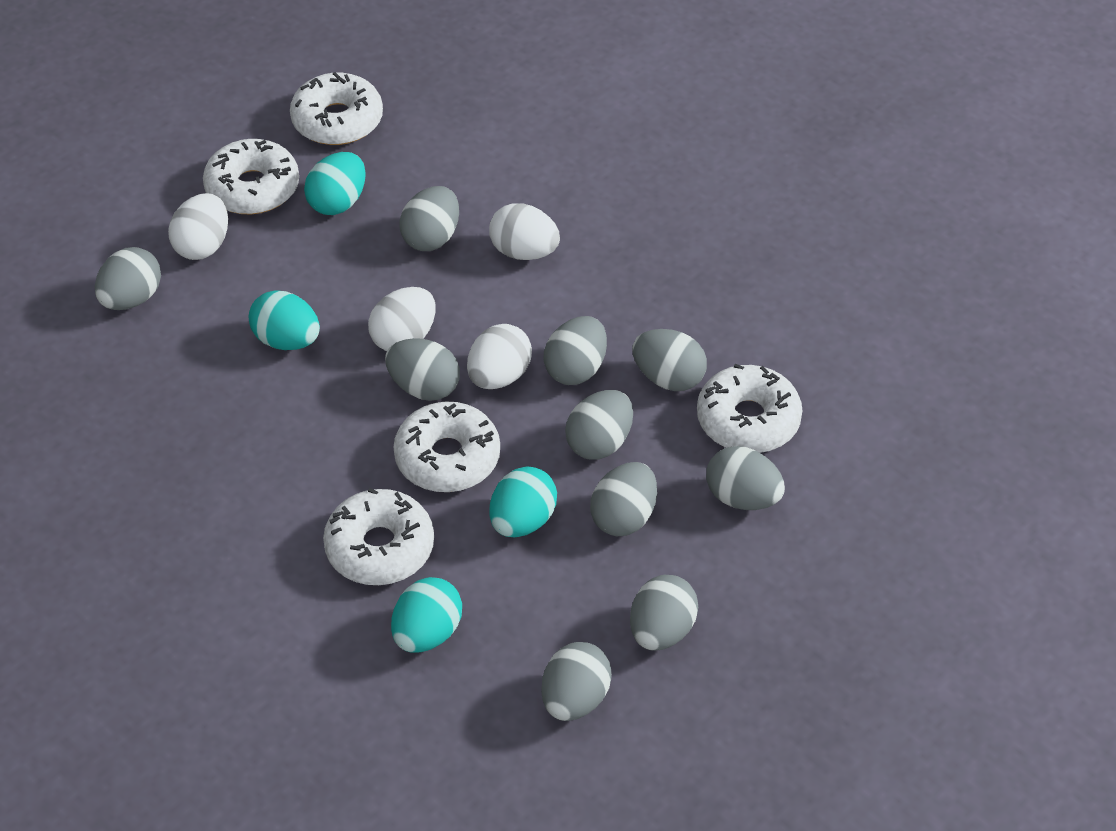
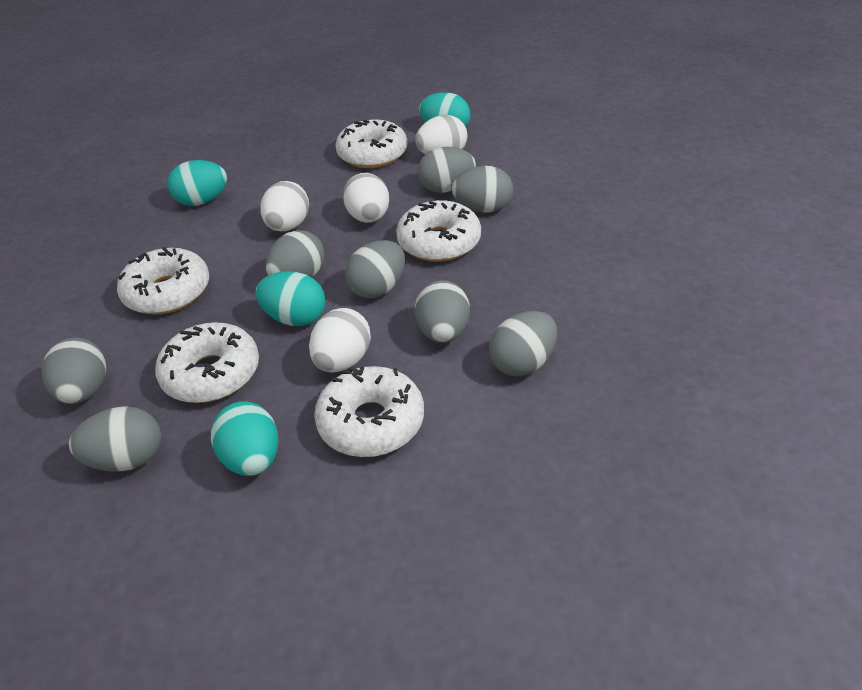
grey egg: [95,247,161,310] [385,338,460,401] [399,186,459,251] [541,642,612,721] [544,316,607,385] [565,390,633,460] [590,462,657,536] [630,575,698,651] [632,329,707,391] [706,446,785,510] = 10 -> [42,337,106,404] [69,406,161,472] [265,230,325,277] [345,240,405,298] [415,280,470,343] [418,147,476,193] [452,166,513,213] [489,311,557,377] = 8

